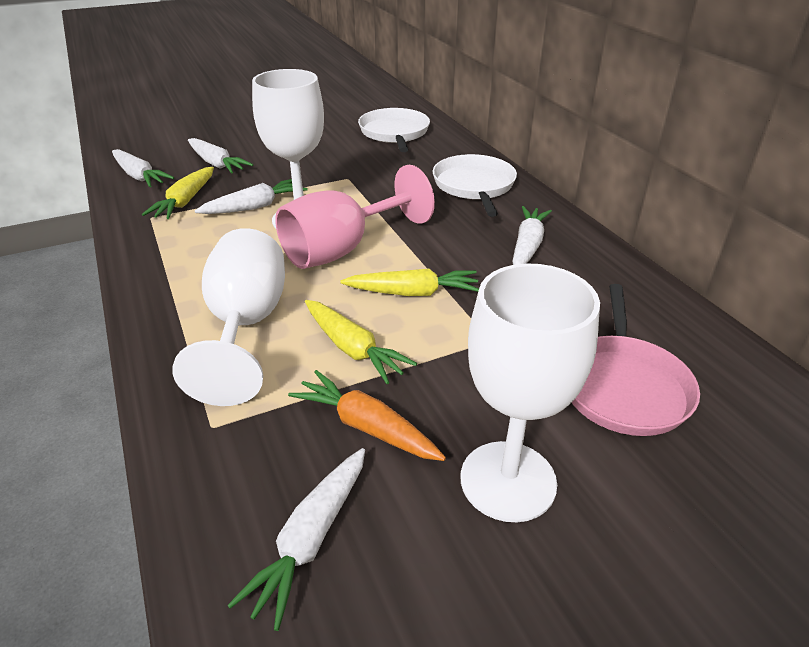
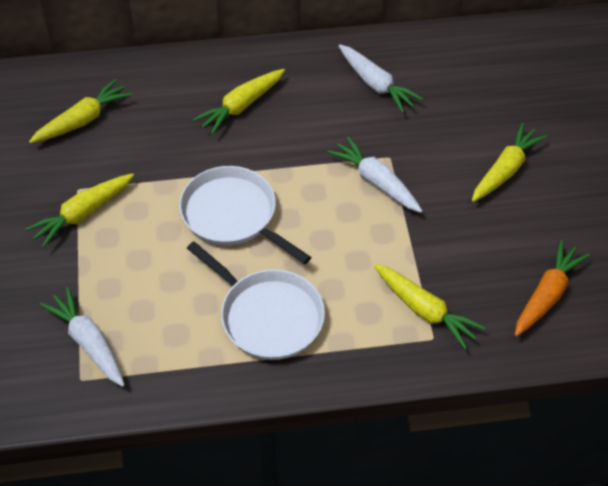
pink goblet: [275,165,435,269] = 1 -> none = 0
pink pan: [572,284,700,436] = 1 -> none = 0
white carrot: [112,149,174,187] [188,138,253,174] [195,179,308,214] [227,448,365,631] [512,206,552,265] = 5 -> [40,287,124,387] [327,136,422,213] [339,44,423,113] = 3
white goblet: [172,228,285,406] [252,69,324,229] [461,263,600,522] = 3 -> none = 0
yellow carrot: [142,167,214,219] [305,300,417,384] [340,269,479,296] = 3 -> [25,173,134,248] [29,79,132,143] [193,69,285,135] [374,264,485,349] [472,123,547,202] = 5

